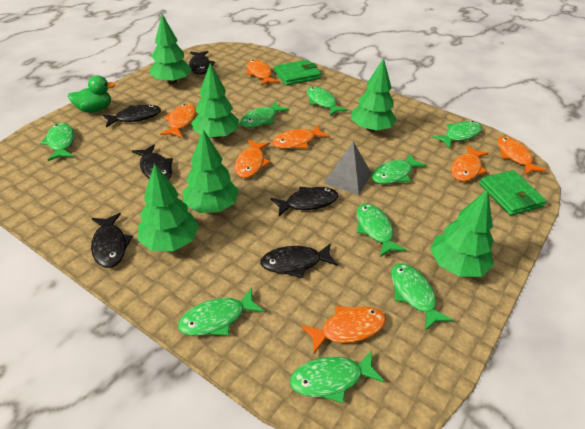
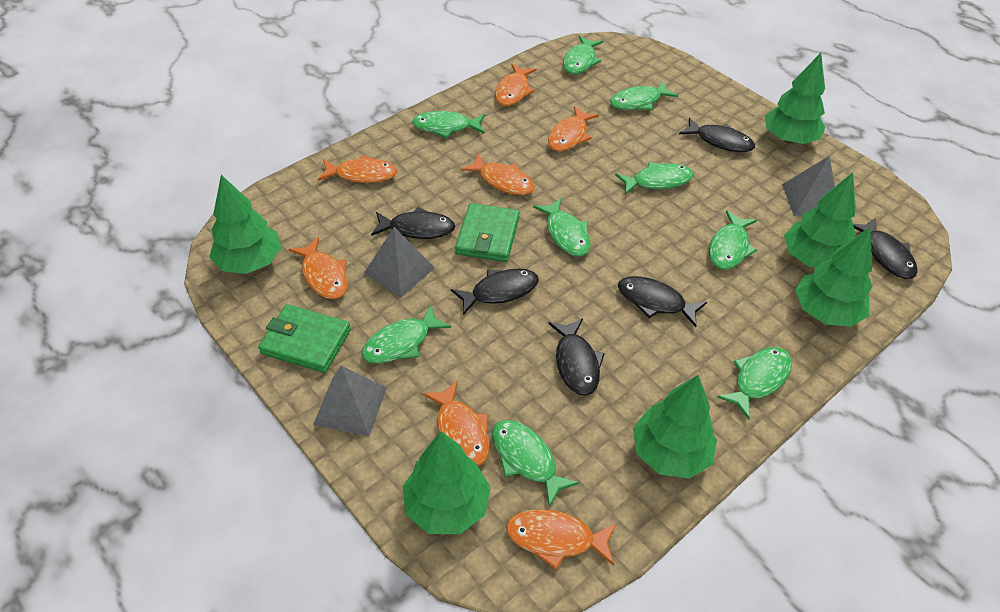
green duck: [68,75,116,113] = 1 -> none = 0
grey pyramid: [324,141,372,195] = 1 -> [313,366,387,436] [364,227,435,298] [782,156,835,216] = 3

